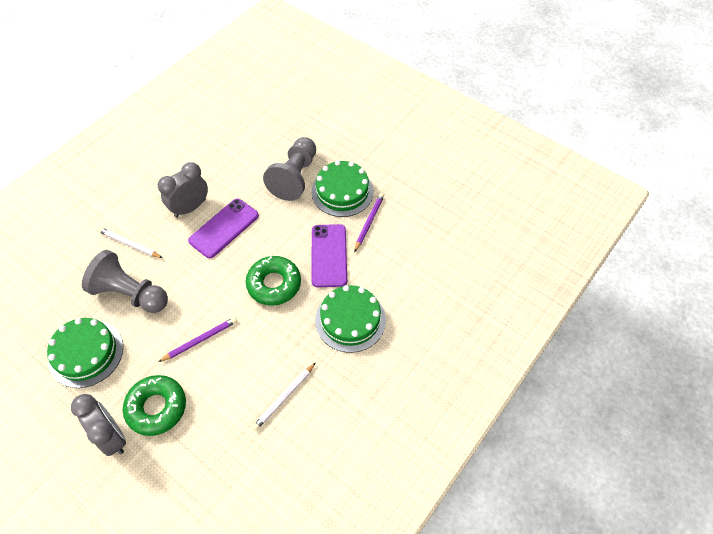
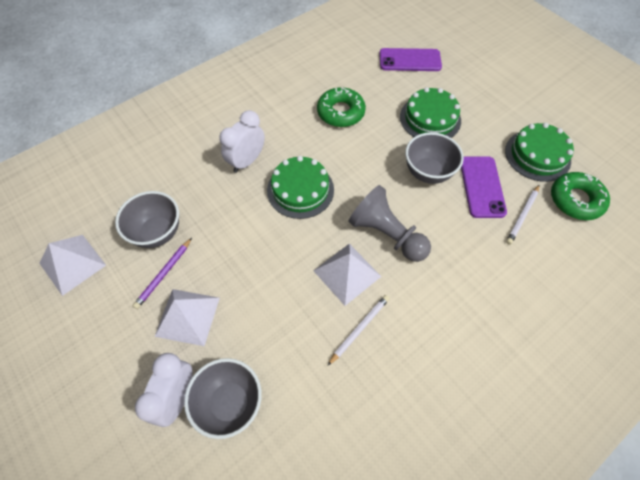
grey bowl: none = 0 -> [115,191,179,248] [184,358,262,439] [405,132,464,184] = 3
grey clock: [71,394,126,456] [158,162,208,218] = 2 -> none = 0
grey pawn: [82,250,168,313] [263,137,316,201] = 2 -> [348,185,431,262] = 1
purple pencil: [158,317,237,362] [354,193,384,252] = 2 -> [133,238,192,309] = 1
white clock: none = 0 -> [135,353,193,427] [219,110,265,173] = 2
white pyramid: none = 0 -> [39,235,106,296] [155,289,220,346] [314,244,382,306] = 3

